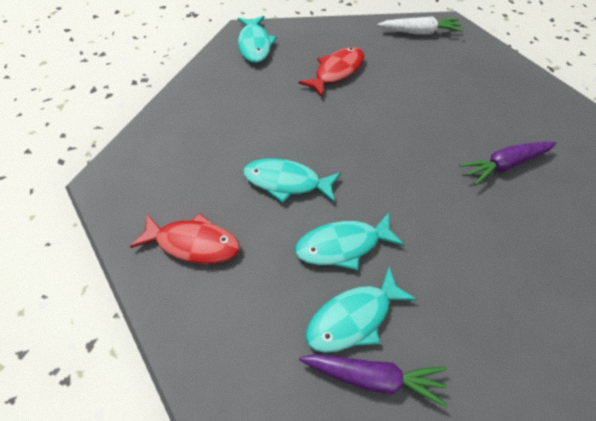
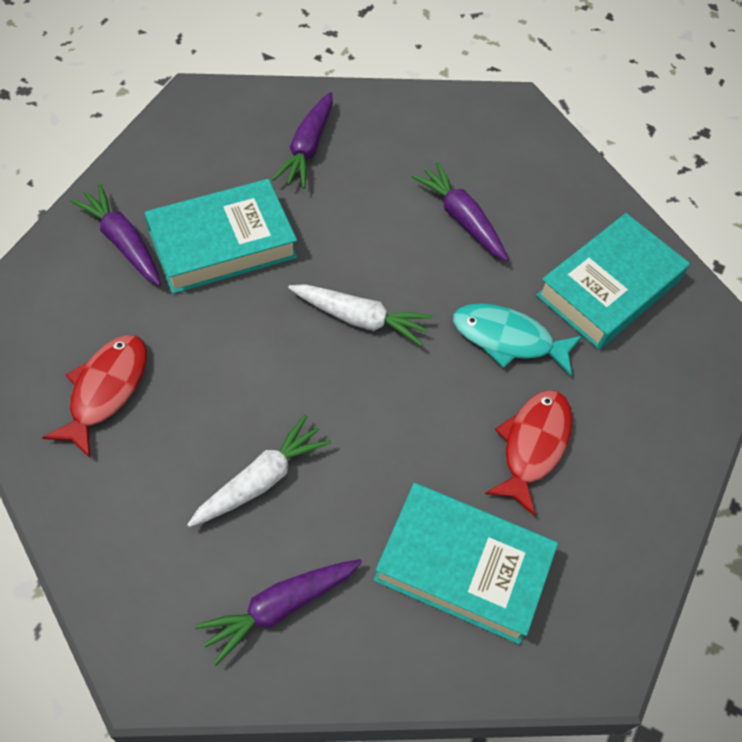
purple carrot: [299,354,448,407] [459,142,556,185] = 2 -> [69,184,161,286] [195,559,362,666] [272,92,333,189] [411,162,509,261] = 4
turquoise book: none = 0 -> [144,179,297,294] [374,483,558,644] [536,213,690,349] = 3
turquoise fish: [238,16,277,63] [243,158,341,203] [295,212,404,270] [305,267,417,353] = 4 -> [453,303,582,376] = 1
white carrot: [378,16,464,35] = 1 -> [187,415,331,527] [288,284,432,346] = 2

